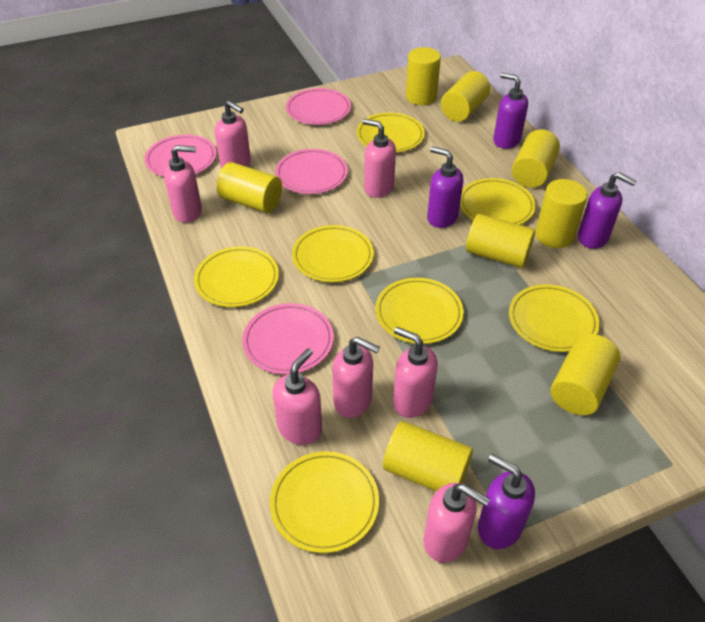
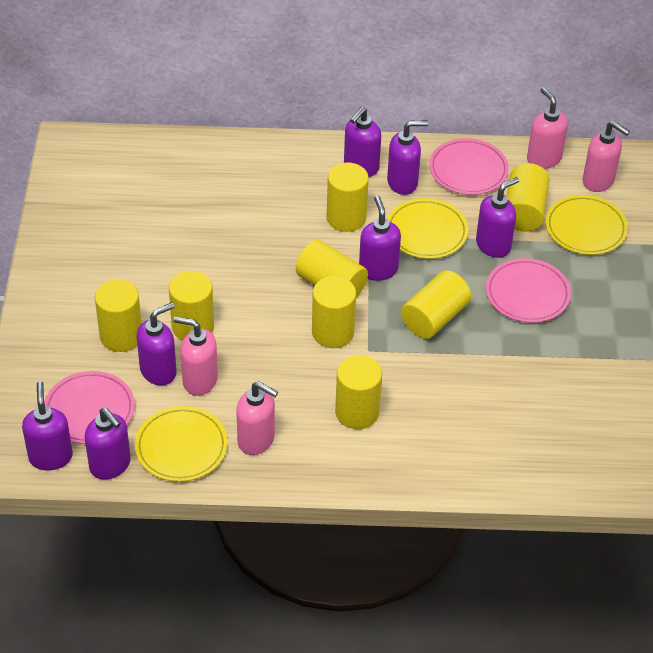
pink plate: [145,135,217,177] [242,303,334,374] [275,149,348,194] [286,88,351,125] = 4 -> [44,371,135,444] [429,138,509,195] [486,258,571,323] = 3
pink soap dispenser: [164,145,202,223] [215,100,251,169] [273,348,322,445] [332,337,380,418] [362,119,396,198] [393,327,438,418] [424,483,490,563] = 7 -> [174,316,218,396] [236,381,278,455] [527,87,568,169] [583,121,630,192] = 4
purple soap dispenser: [427,146,463,228] [478,454,535,549] [493,73,528,149] [578,172,637,249] = 4 -> [22,381,73,471] [85,408,131,480] [136,302,177,385] [344,107,381,177] [359,196,401,281] [387,120,428,195] [476,177,519,258] = 7
yellow plate: [194,246,279,307] [270,451,379,553] [292,225,374,282] [356,113,425,153] [375,278,464,344] [460,178,536,225] [509,284,600,352] = 7 -> [135,406,228,482] [387,198,468,259] [545,195,628,255] = 3

